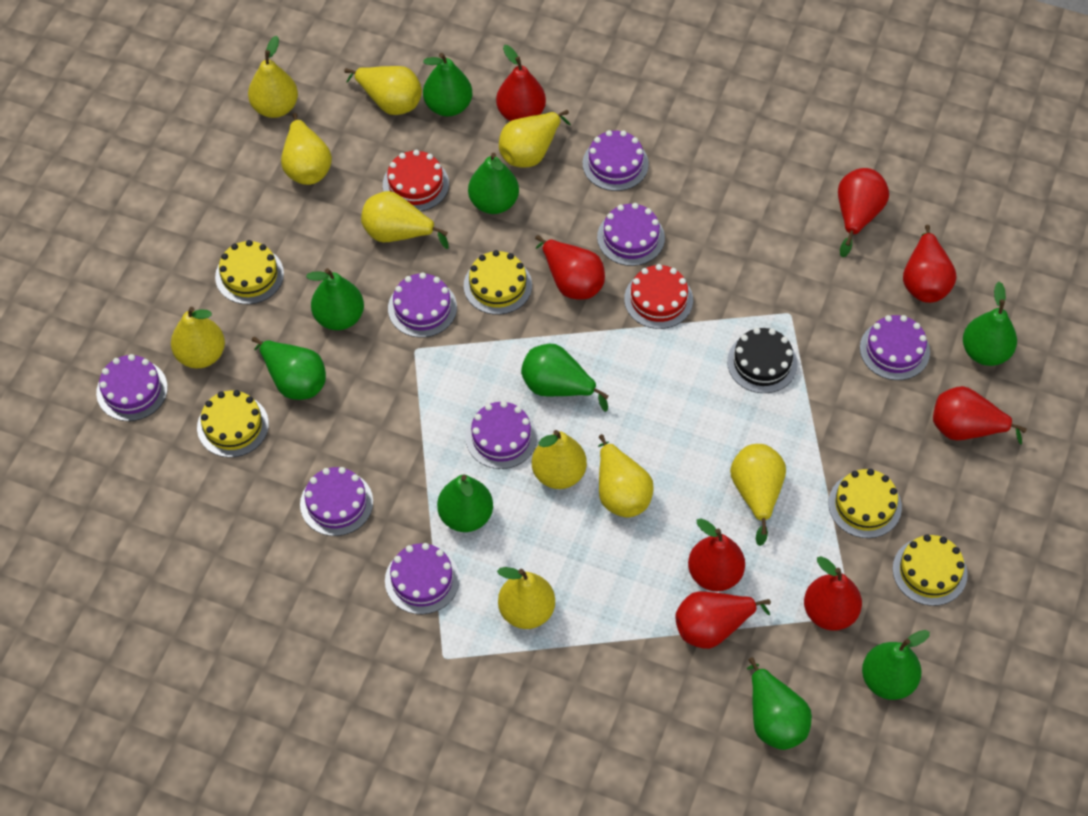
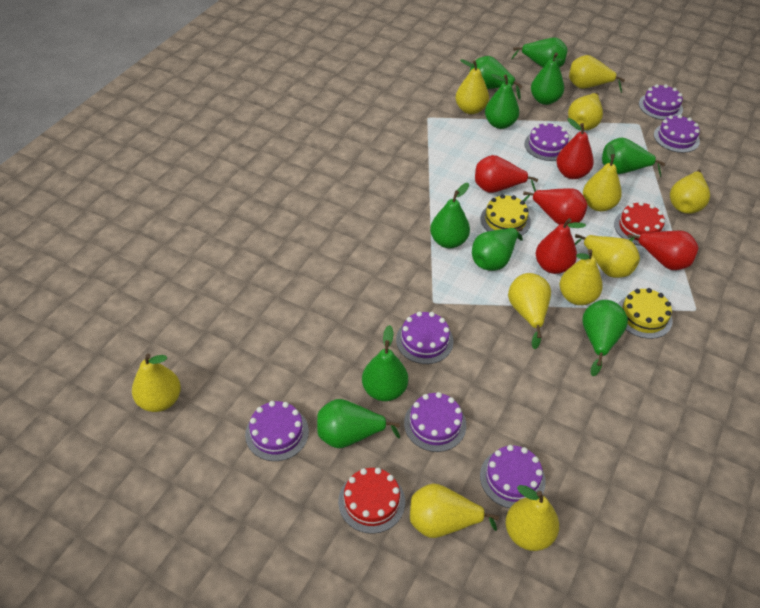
black cake: [727,328,798,393] = 1 -> none = 0
green pear: [252,337,326,400] [306,268,364,330] [423,53,472,117] [437,475,493,532] [468,153,519,214] [521,344,609,412] [747,657,812,750] [862,630,930,700] [963,282,1017,366] = 9 -> [317,399,400,448] [362,325,408,401] [430,183,470,248] [470,56,523,100] [472,227,523,271] [485,74,519,129] [511,37,568,67] [531,53,564,105] [582,300,628,376] [602,137,665,177] = 10
purple cake: [96,354,168,421] [300,467,373,536] [385,543,460,614] [388,272,457,338] [466,401,537,469] [583,130,649,191] [597,203,665,266] [860,315,930,380] = 8 -> [245,401,309,461] [396,311,454,364] [404,392,466,452] [480,445,546,508] [524,122,569,161] [639,84,683,120] [654,115,700,153] = 7
red pear: [496,45,546,121] [535,235,605,300] [675,591,771,649] [688,518,745,591] [804,556,862,631] [838,168,889,257] [903,225,956,303] [933,386,1027,445] = 8 -> [475,155,538,193] [523,188,588,225] [536,218,586,274] [556,118,594,179] [627,231,698,270] = 5
yellow cake: [197,390,269,458] [215,240,284,304] [464,250,532,315] [829,469,902,538] [893,534,968,606] = 5 -> [480,194,531,236] [618,288,673,339] = 2
yellow pear: [171,307,225,368] [248,36,298,118] [281,113,332,185] [344,66,422,115] [361,191,449,249] [497,567,555,629] [499,110,571,168] [532,430,587,489] [598,434,654,518] [730,444,786,546] = 10 -> [132,354,181,412] [410,483,499,538] [455,59,489,114] [506,485,559,551] [508,273,551,349] [560,249,603,305] [568,93,603,130] [569,55,625,93] [575,234,640,278] [583,144,622,212] [670,170,710,214] = 11

